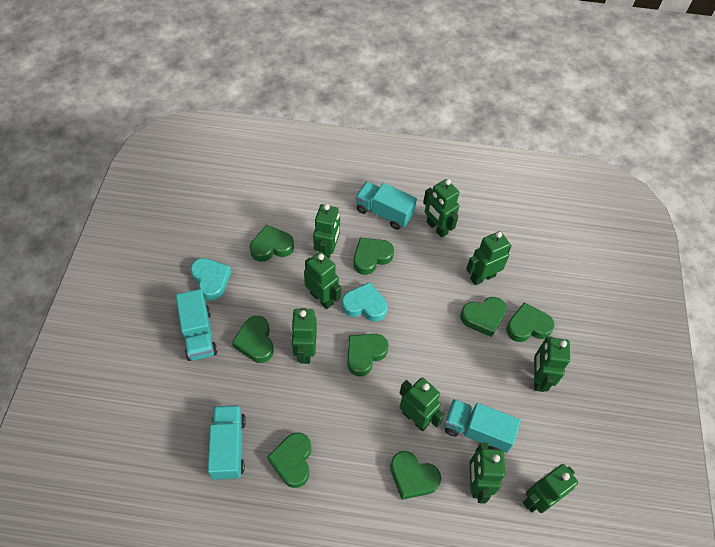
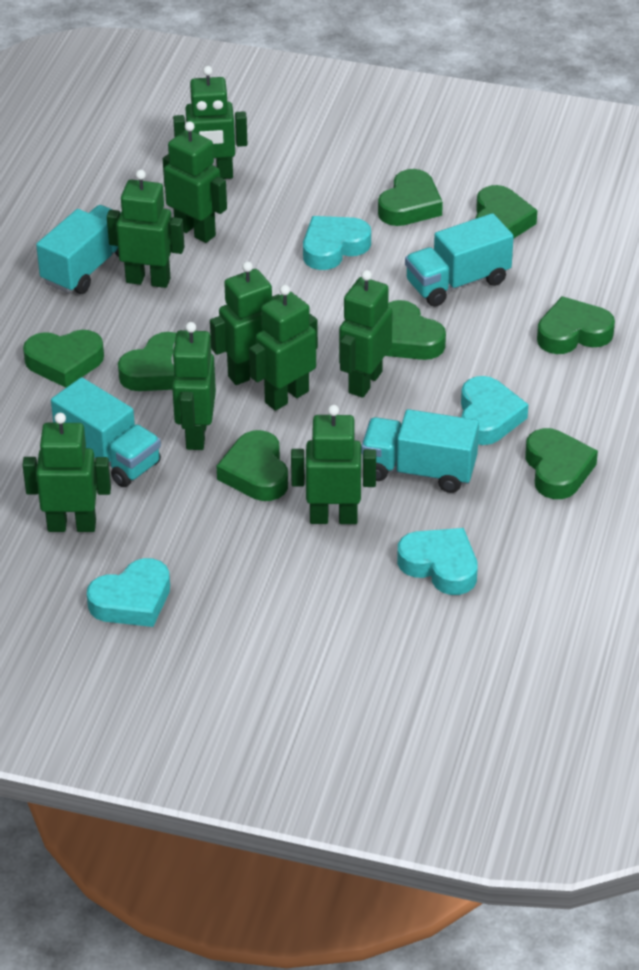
turquoise heart: [190,258,231,300] [342,282,388,321] = 2 -> [87,558,170,627] [303,216,371,270] [397,528,478,595] [461,376,528,445] = 4

